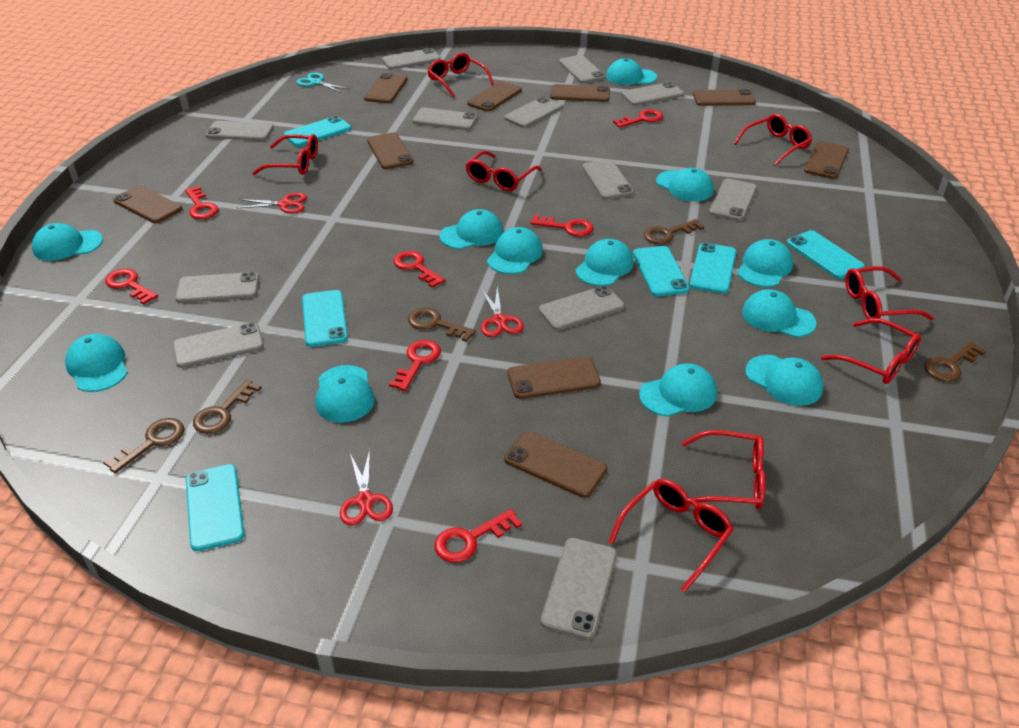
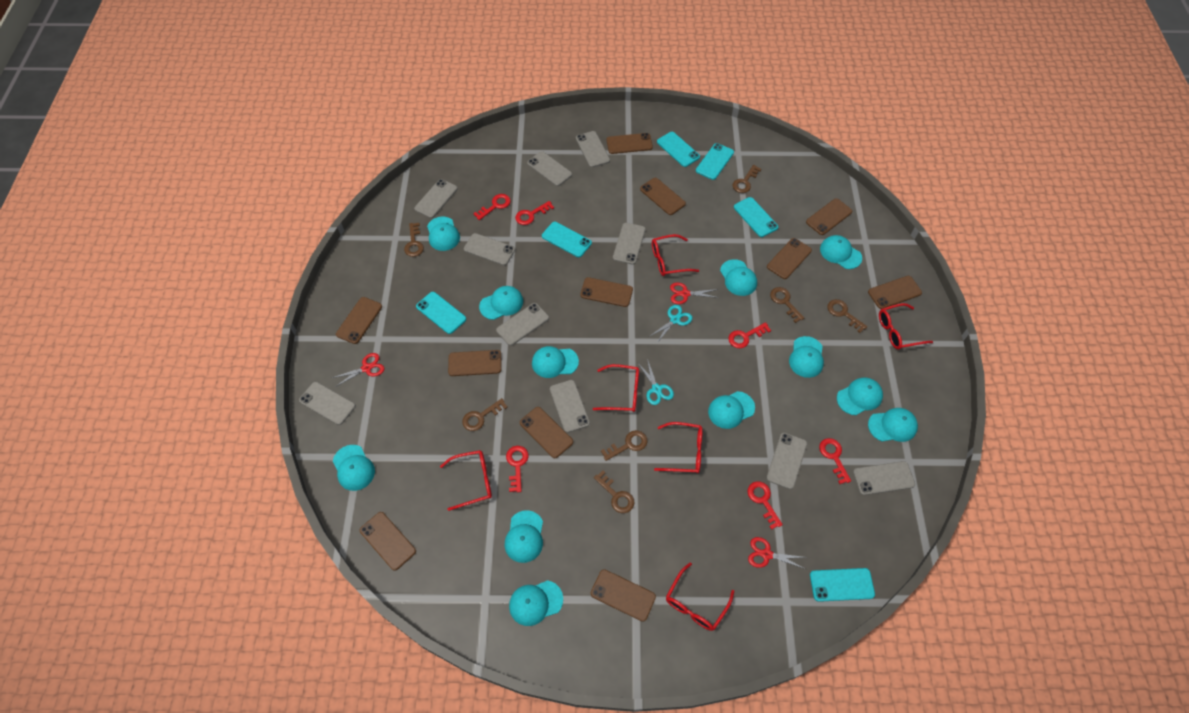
brown key: [103,418,185,474] [193,380,262,434] [408,308,476,342] [644,219,704,244] [924,342,986,382] = 5 -> [404,223,424,257] [462,398,508,431] [594,471,634,513] [601,430,648,461] [732,165,761,193] [770,287,804,323] [827,299,867,333] = 7
brown phone: [113,185,182,223] [364,73,408,103] [367,132,414,169] [467,81,522,112] [504,431,607,498] [508,357,601,399] [550,84,610,102] [693,89,756,106] [804,141,849,179] = 9 -> [336,297,382,344] [360,512,416,571] [448,350,502,376] [520,407,573,458] [580,277,633,307] [591,569,656,622] [607,133,653,154] [640,178,686,215] [767,238,812,279] [806,198,852,235] [868,276,922,309] = 11
grey phone: [173,323,264,368] [175,272,259,303] [205,121,274,141] [382,48,441,70] [413,108,478,130] [504,96,563,128] [539,285,625,331] [541,538,617,639] [559,55,606,83] [582,160,634,200] [622,82,684,106] [709,179,757,221] = 12 -> [299,382,356,425] [414,179,458,218] [464,233,515,265] [496,303,549,346] [527,151,572,186] [550,380,590,433] [576,131,610,167] [613,223,646,265] [767,433,807,489] [853,461,915,495] = 10
red glasses: [252,134,318,175] [427,53,494,98] [466,151,542,191] [609,479,734,592] [681,430,766,510] [734,114,812,166] [821,318,921,384] [845,266,934,321] = 8 -> [440,450,492,511] [593,364,639,412] [652,234,699,276] [654,422,703,473] [666,562,734,631] [879,303,933,349] = 6
red key: [105,269,158,304] [185,186,219,219] [389,340,441,391] [394,251,446,288] [435,509,522,563] [530,215,594,237] [613,109,663,128] = 7 -> [473,194,511,220] [506,446,529,492] [515,201,554,225] [728,322,771,348] [747,481,783,530] [819,438,851,484] = 6
turquoise scissors: [296,72,348,93] = 1 -> [637,359,674,405] [649,305,692,344] = 2

